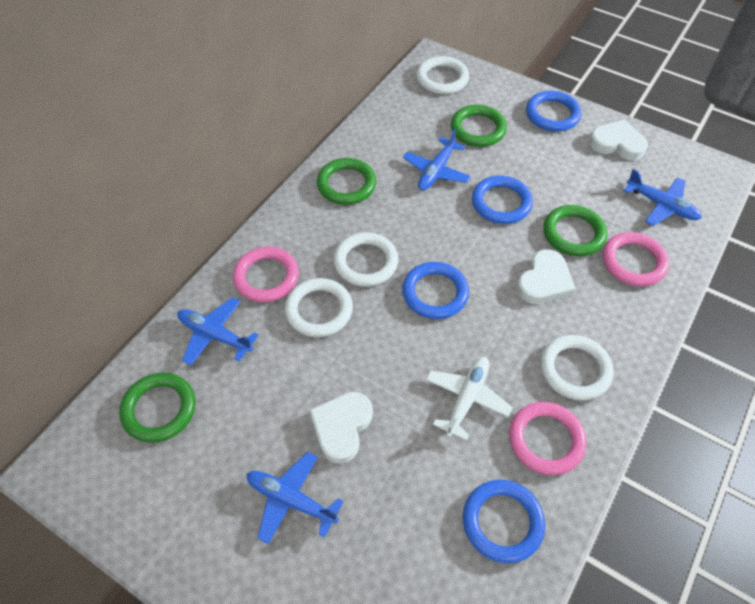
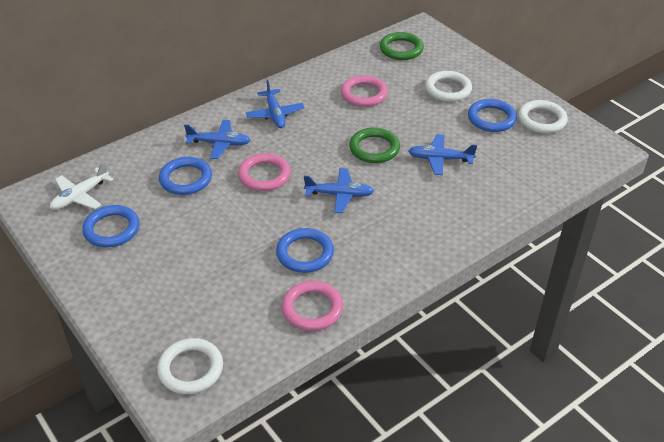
green ring: [119,372,196,443] [317,158,376,205] [451,105,507,147] [543,205,607,256] = 4 -> [349,128,400,163] [380,32,424,60] = 2
white heart: [309,392,373,464] [517,249,575,304] [589,119,648,161] = 3 -> none = 0
white ring: [285,278,353,337] [333,232,398,287] [416,56,469,94] [541,335,614,401] = 4 -> [157,338,223,394] [425,71,472,102] [518,100,568,133] = 3

